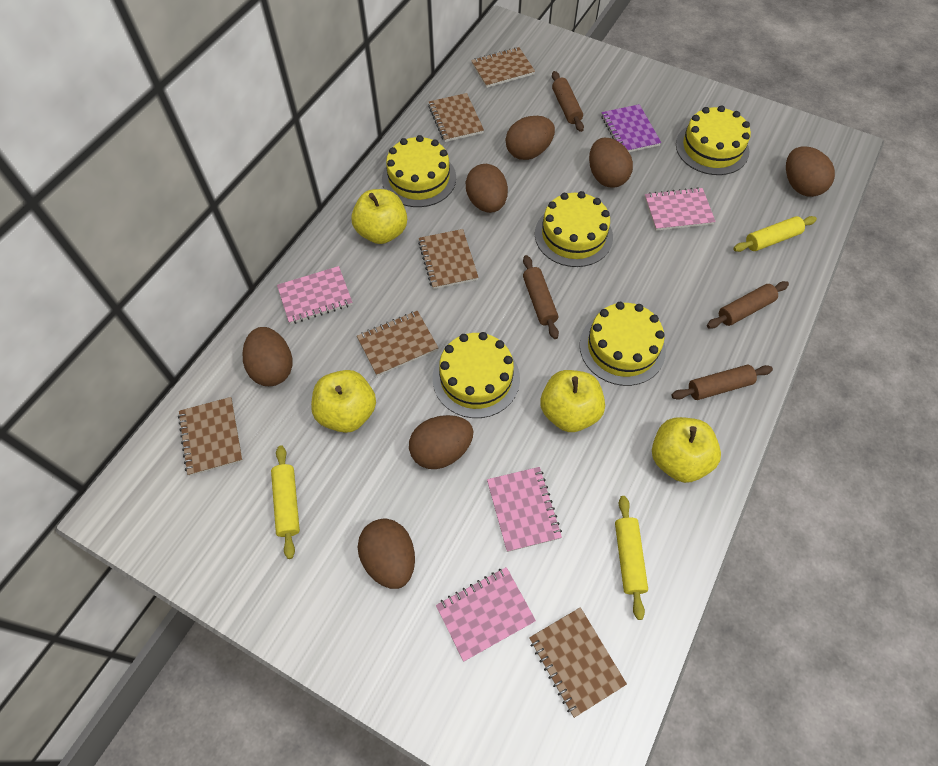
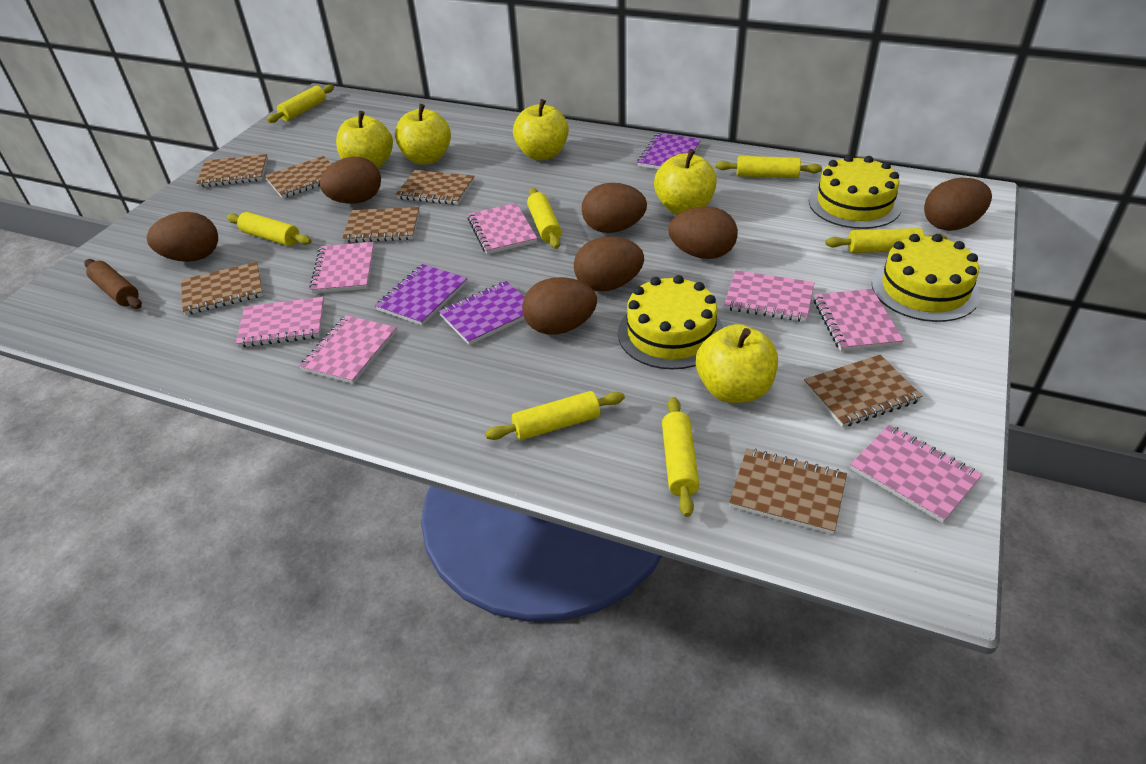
brown notebook: [178,397,243,476] [357,311,438,376] [418,229,479,289] [428,93,484,142] [471,47,535,88] [529,607,627,718] = 6 -> [181,262,263,315] [196,154,268,187] [265,156,332,199] [342,207,420,243] [396,170,474,205] [729,449,847,535] [804,355,922,427] = 7
brown rolling pin: [523,255,559,339] [552,71,584,132] [671,365,773,400] [707,281,789,328] = 4 -> [84,259,142,309] = 1
pink notebook: [277,266,353,324] [436,567,536,662] [487,467,562,552] [644,187,716,231] = 4 -> [236,297,324,348] [299,315,397,384] [309,242,374,293] [468,203,537,254] [724,270,815,322] [814,289,904,351] [850,425,982,523] = 7
purple notebook: [601,104,661,152] = 1 -> [375,264,467,326] [439,281,525,345] [637,133,701,169] = 3
yellow apple: [311,370,376,433] [351,189,407,244] [540,370,605,432] [652,417,721,483] = 4 -> [336,111,393,168] [395,104,451,165] [513,99,569,160] [654,149,717,215] [696,324,778,403] = 5
yellow cake: [382,135,456,207] [433,332,520,418] [535,191,613,267] [579,302,666,386] [676,105,751,175] = 5 -> [618,275,723,369] [809,155,902,229] [872,234,980,322] = 3
yellow rolling pin: [271,445,300,559] [615,496,648,620] [733,216,817,252] = 3 -> [227,212,312,246] [267,84,334,123] [485,391,625,440] [527,188,562,249] [662,397,699,517] [716,156,822,178] [825,228,947,253] = 7

